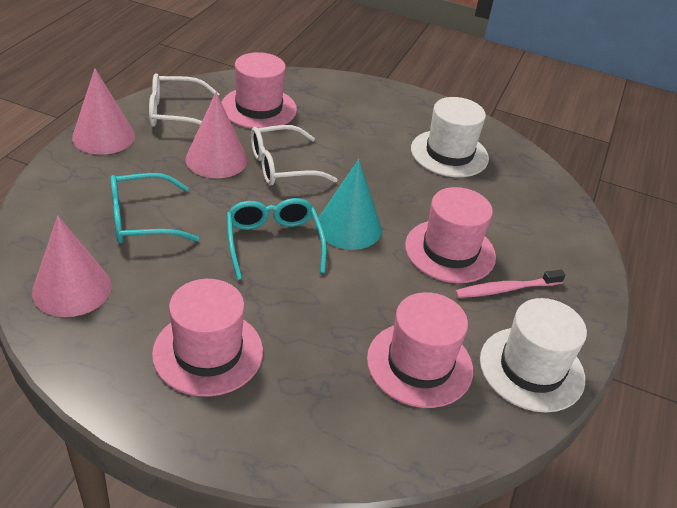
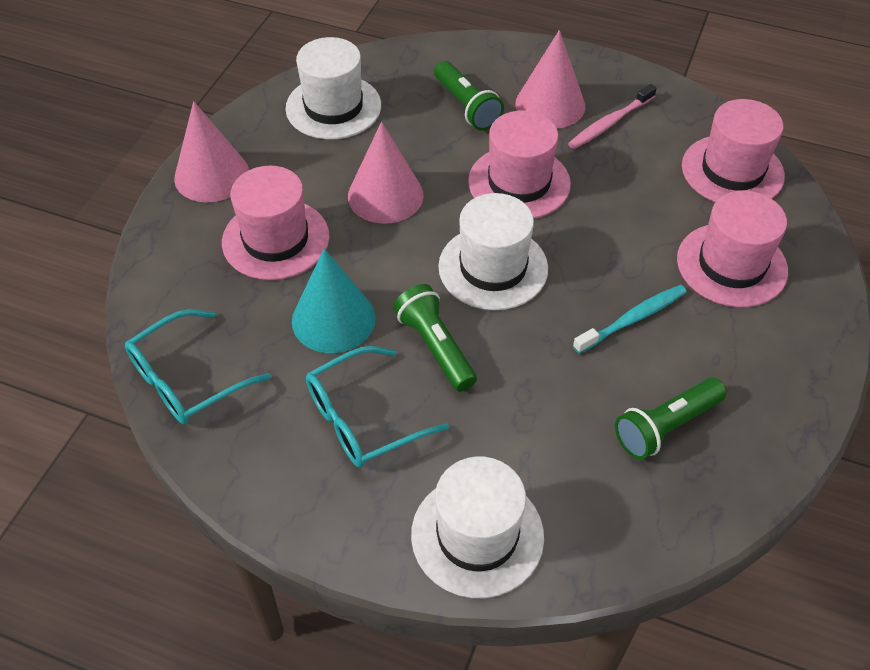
green flashlight: none = 0 -> [393,284,477,391] [434,61,504,130] [615,378,726,460] = 3
turquoise toothbrush: none = 0 -> [573,285,687,354] = 1
white glasses: [149,73,219,127] [251,125,338,185] = 2 -> none = 0
white hat: [411,97,489,177] [480,298,587,412] = 2 -> [286,37,381,140] [411,456,544,598] [438,193,548,310] = 3

